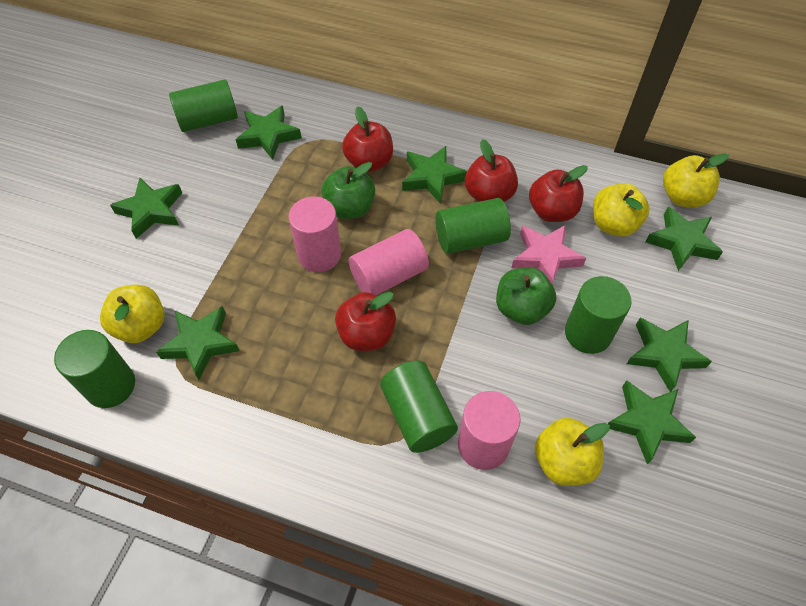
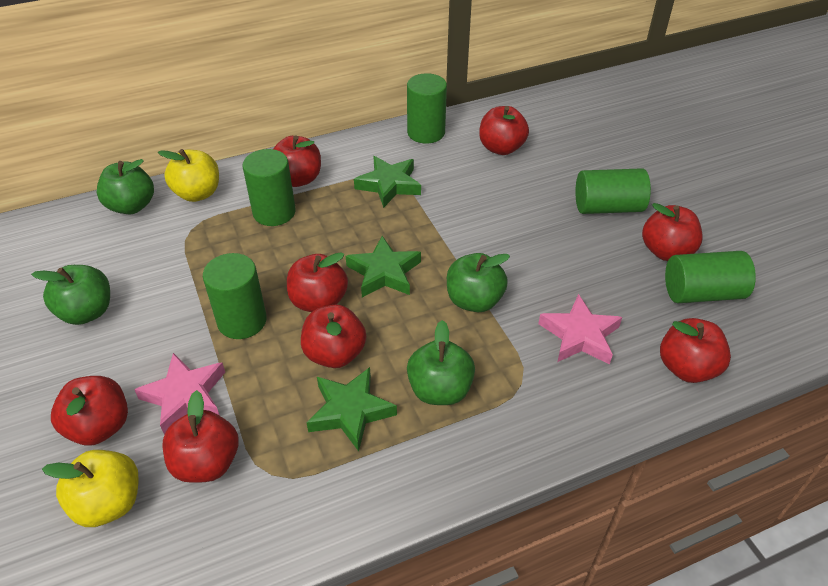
green apple: [321,162,375,219] [496,267,556,325] = 2 -> [31,265,110,325] [97,159,154,214] [407,320,475,405] [447,253,510,312] = 4
green star: [110,178,182,239] [156,306,240,380] [236,106,301,160] [402,146,467,204] [608,380,696,464] [627,317,712,392] [646,206,723,271] = 7 -> [307,367,397,451] [346,236,421,297] [354,156,421,208] = 3
pink cylinder: [288,197,341,272] [349,229,429,295] [458,391,521,470] = 3 -> none = 0
pink star: [512,225,586,285] = 1 -> [134,353,225,435] [538,294,622,365] = 2
red apple: [335,292,396,351] [342,106,393,172] [465,139,518,202] [529,165,588,222] = 4 -> [51,376,128,445] [162,390,239,483] [273,135,321,187] [287,252,348,312] [301,305,366,368] [479,106,529,155] [642,203,703,261] [660,318,731,383] = 8
yellow apple: [100,285,165,343] [535,418,610,486] [593,183,650,237] [663,153,729,207] = 4 -> [42,450,139,527] [158,149,219,202] = 2

